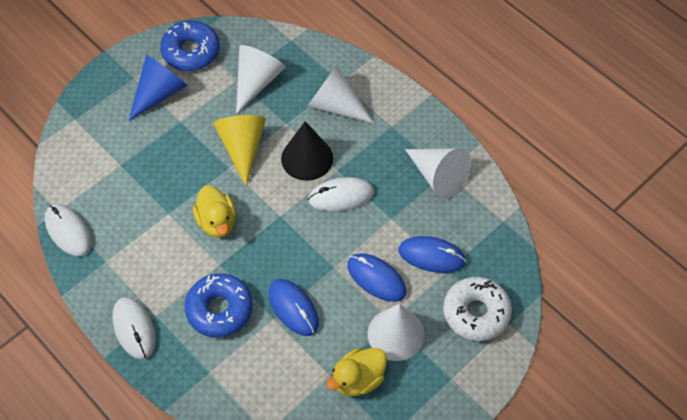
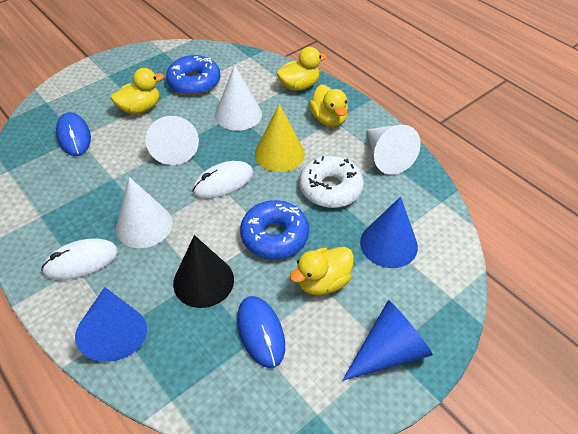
blue cone: [129,54,188,121] = 1 -> [75,287,147,362] [343,300,433,380] [360,197,418,268] = 3
blue mouse: [269,279,319,336] [347,253,406,302] [399,236,466,273] = 3 -> [56,112,91,156] [237,296,285,368] = 2
white mouse: [45,204,92,256] [112,297,155,360] [308,177,374,211] = 3 -> [41,239,118,280] [192,161,254,198] = 2
yellow duck: [193,185,236,238] [326,348,387,396] = 2 -> [111,68,164,114] [276,47,327,91] [290,247,354,295] [309,84,348,127] = 4

